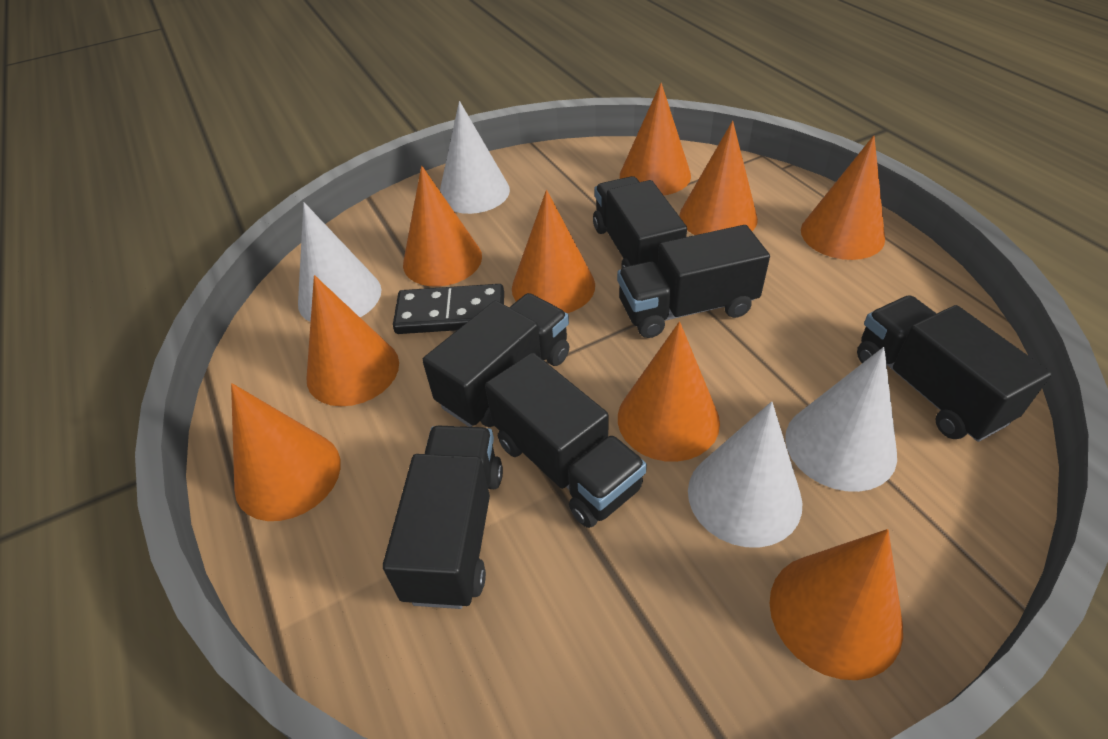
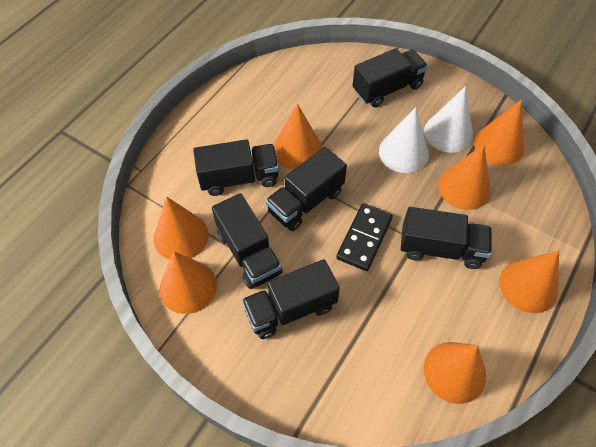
orange cone: [231,383,341,521] [306,275,399,406] [403,166,482,287] [512,190,595,313] [618,322,720,462] [620,83,691,195] [679,121,758,235] [769,529,903,680] [801,135,885,260] = 9 -> [154,196,209,260] [159,251,217,314] [274,104,322,170] [424,342,486,404] [438,144,491,210] [474,100,524,166] [499,251,559,313] = 7
white cone: [298,202,381,322] [440,101,510,214] [688,402,802,548] [785,347,897,492] = 4 -> [379,107,429,173] [424,87,473,153] = 2

